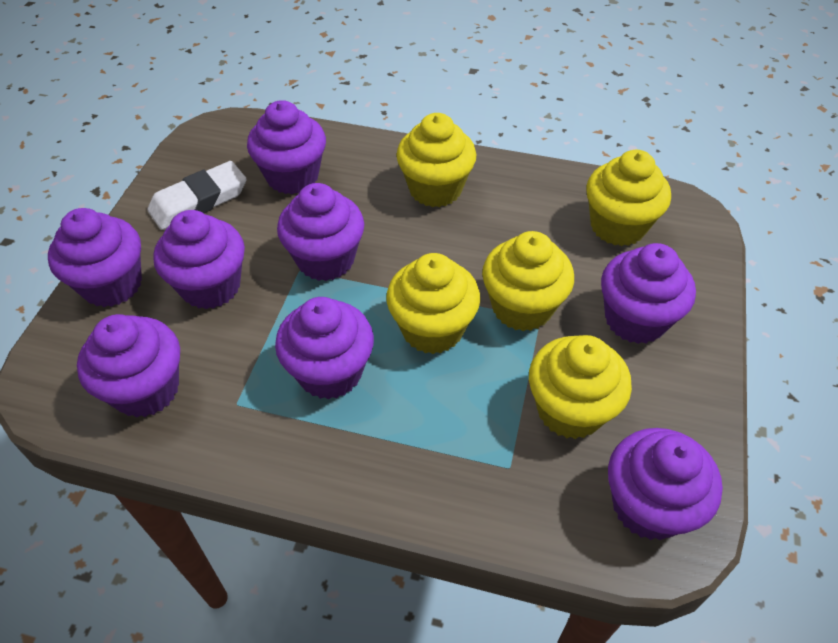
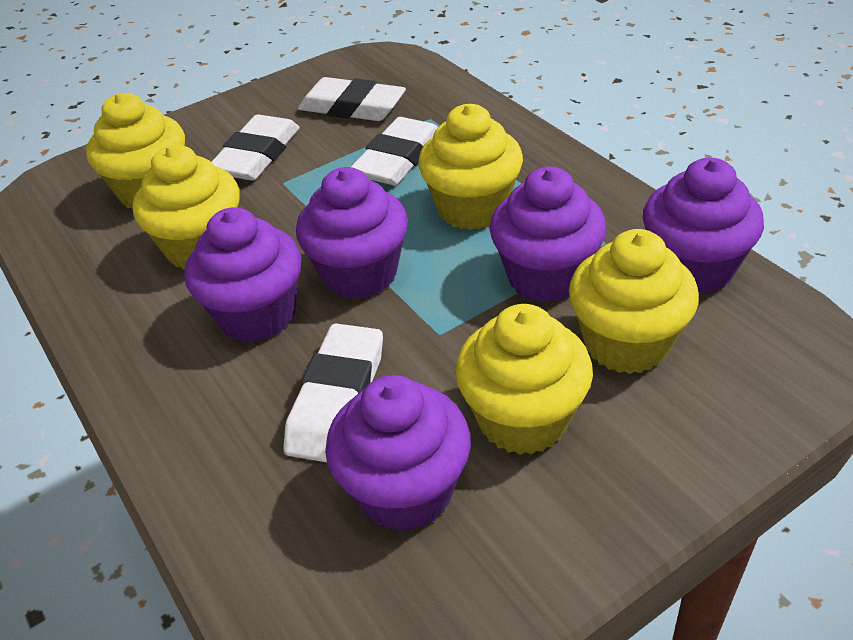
purple cupcake: [48,208,142,307] [77,314,180,418] [153,210,245,309] [247,100,326,194] [275,297,374,400] [277,183,364,281] [601,243,696,344] [608,428,723,540] = 8 -> [185,207,302,343] [296,167,408,299] [325,375,471,532] [490,167,606,302] [643,158,764,295] = 5
white eraser: [147,161,247,230] = 1 -> [212,115,300,181] [283,323,383,462] [298,77,406,121] [351,117,438,185] = 4

